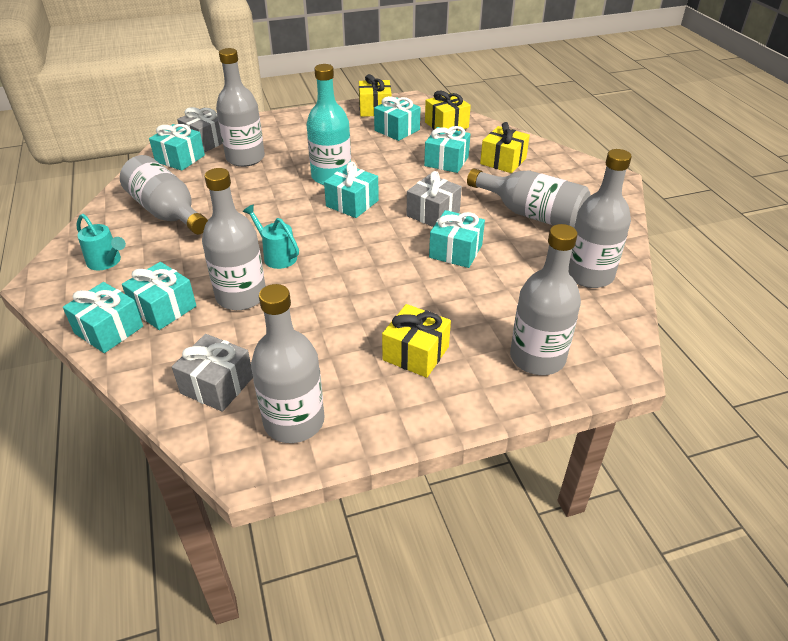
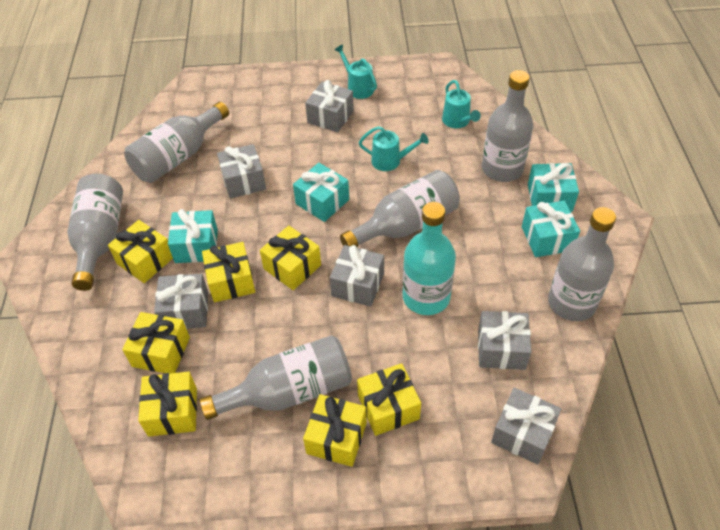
grey bottle: [120,155,208,234] [202,168,266,310] [216,48,265,167] [251,284,325,443] [467,168,590,228] [510,224,581,375] [569,149,632,288] = 7 -> [67,174,123,291] [124,102,229,183] [200,335,352,420] [340,170,460,247] [482,70,533,182] [548,207,616,321] = 6
grey gift: [172,334,253,412] [177,107,223,152] [407,171,462,227] = 3 -> [154,273,208,329] [217,144,266,199] [305,80,354,133] [330,245,384,307] [478,311,531,370] [491,388,561,465] = 6
turquoise gift: [63,282,143,353] [122,262,196,330] [149,124,205,171] [324,162,379,218] [374,96,421,141] [424,126,470,173] [429,210,485,268] = 7 -> [168,209,218,263] [293,163,349,222] [522,201,580,257] [528,163,579,212] = 4
turquoise watering can: [76,214,126,270] [243,205,299,269] = 2 -> [334,45,377,99] [359,126,428,171] [442,80,481,128] = 3
yellow gift: [359,74,391,117] [382,304,451,378] [425,91,471,131] [480,122,530,173] = 4 -> [108,220,173,283] [122,312,190,374] [138,372,197,437] [202,242,255,302] [260,226,321,290] [303,394,367,467] [357,363,421,436] = 7

